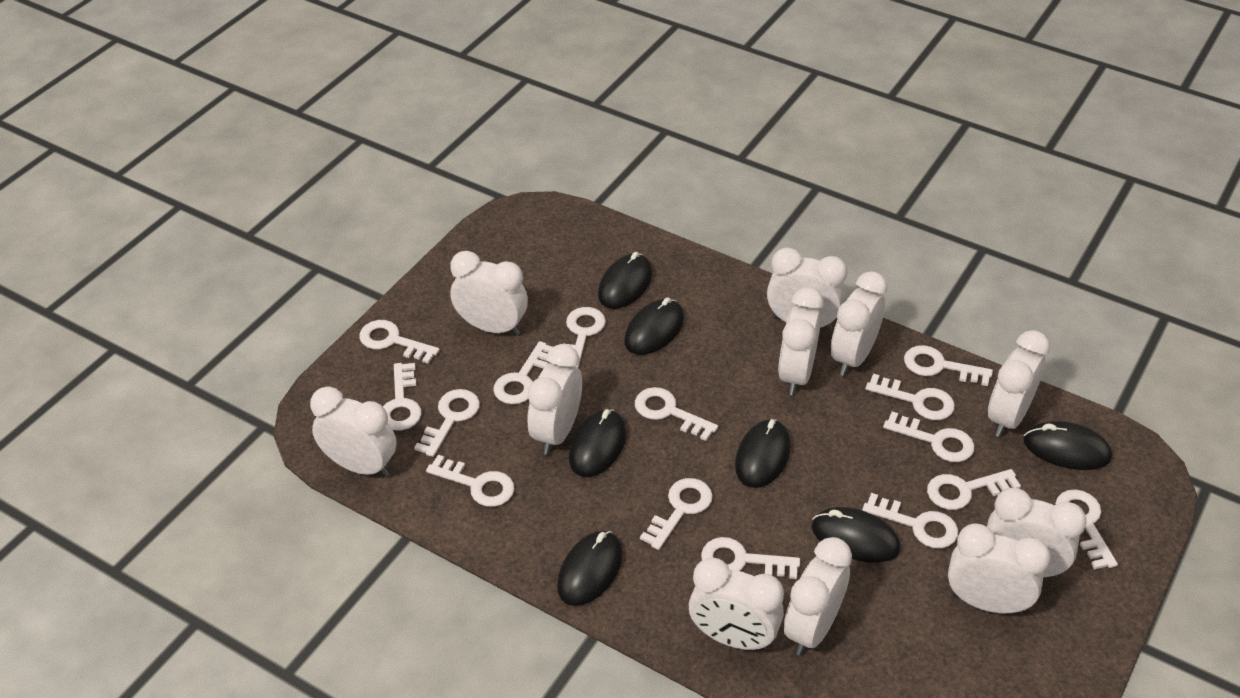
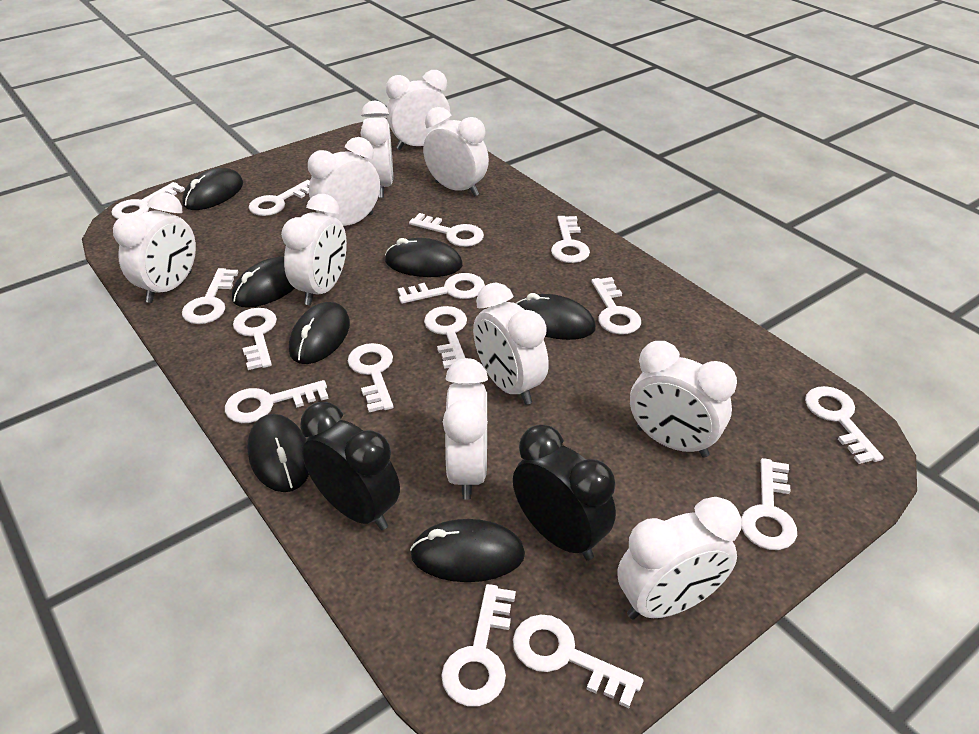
black clock: none = 0 -> [300,402,400,530] [513,425,616,561] = 2
white clock: [310,387,397,477] [450,251,528,336] [528,344,582,455] [689,557,784,651] [767,247,847,330] [778,287,824,395] [784,537,852,656] [831,271,887,376] [948,523,1051,614] [987,488,1087,578] [988,330,1050,437] = 11 -> [113,193,196,303] [281,194,347,305] [308,137,380,226] [360,101,393,198] [386,70,450,150] [423,107,489,196] [443,358,488,500] [473,283,549,405] [617,497,742,620] [630,341,737,458] = 10

